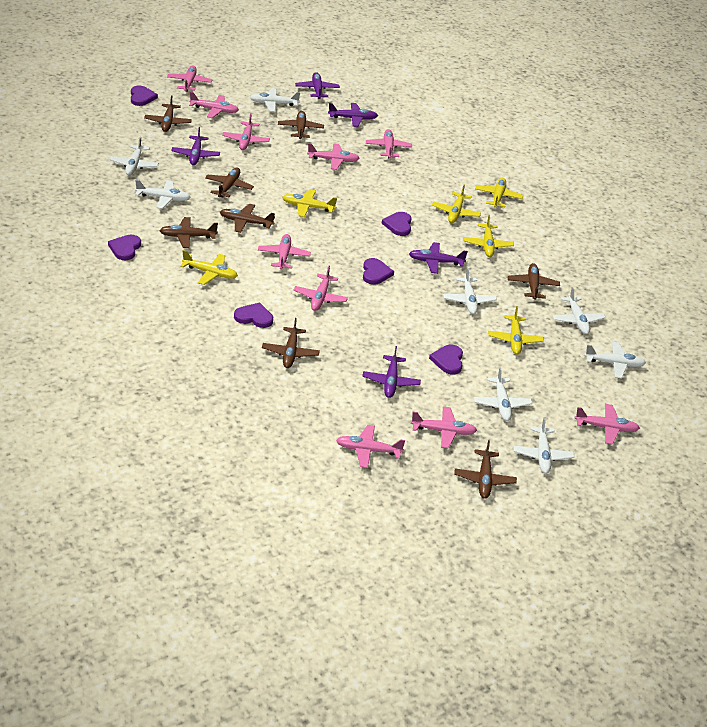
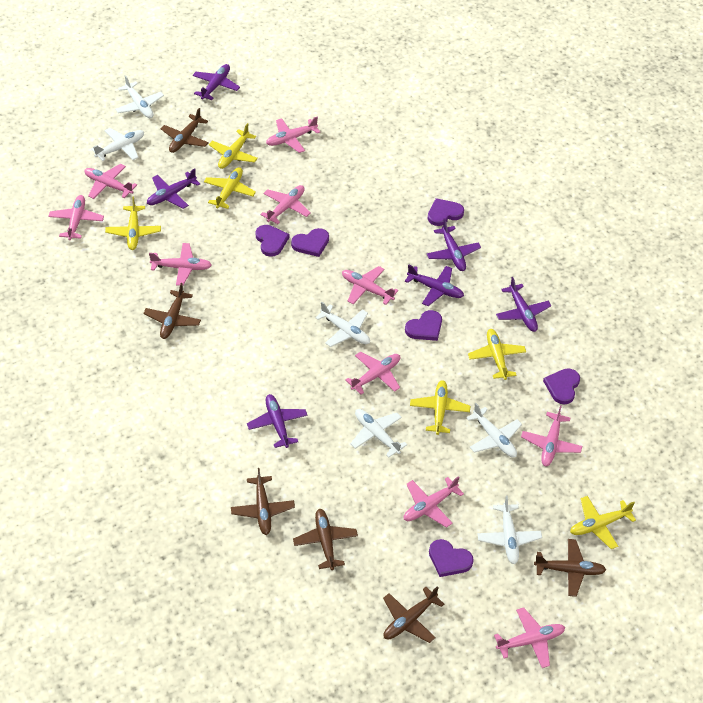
brown plane: [144,95,192,132] [159,217,218,248] [205,168,254,197] [220,204,275,233] [262,318,320,368] [278,111,324,139] [454,440,517,499] [508,263,560,300] = 8 -> [143,283,201,339] [161,108,209,153] [231,468,295,535] [293,509,358,570] [383,586,444,643] [534,539,606,597] = 6
purple plane: [171,127,220,165] [295,72,340,99] [328,103,378,127] [362,346,421,398] [409,242,468,274] = 5 -> [147,168,200,209] [193,64,240,100] [247,394,308,448] [405,264,464,306] [427,219,481,271] [496,277,551,332] = 6
white plane: [109,137,159,175] [135,180,191,209] [250,88,300,112] [443,268,497,314] [474,367,532,421] [514,417,574,474] [552,287,606,334] [584,342,646,379] = 8 -> [91,128,144,161] [115,75,164,118] [315,302,370,347] [350,409,407,458] [466,403,522,458] [478,495,542,564] = 6

